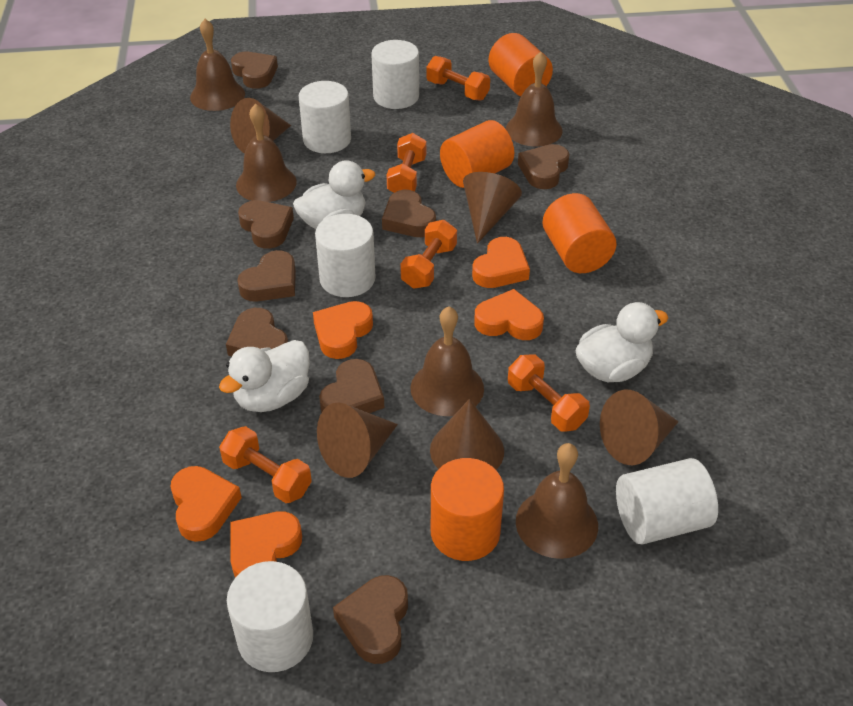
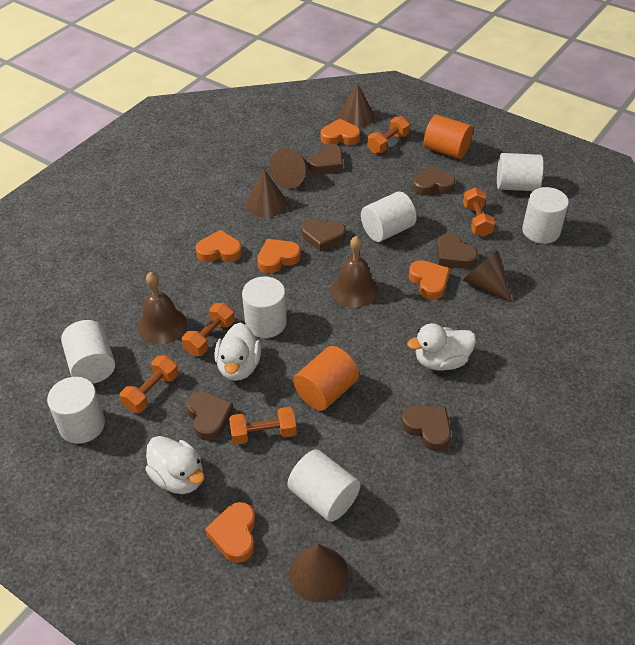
brown bell: [190,19,245,111] [236,104,297,202] [411,306,484,416] [506,52,563,147] [516,443,598,559] = 5 -> [137,272,187,344] [331,236,378,308] = 2
brown heart: [226,308,288,356] [231,52,278,89] [237,250,296,302] [238,200,294,249] [319,359,384,413] [333,575,408,664] [382,190,436,237] [518,144,569,189] = 8 -> [186,391,234,441] [302,219,346,252] [308,144,343,174] [401,405,451,451] [413,166,455,196] [437,233,478,269] = 6
orange cylinder: [431,458,504,561] [440,120,514,188] [489,33,553,97] [543,193,616,273] = 4 -> [293,346,359,411] [424,115,473,159] = 2
white cylinder: [227,561,313,672] [299,81,351,153] [315,214,376,297] [371,40,419,109] [616,458,718,545] = 5 -> [47,377,105,444] [61,320,115,384] [242,277,287,338] [287,449,360,522] [361,191,417,242] [497,153,544,191] [522,187,569,244] = 7

